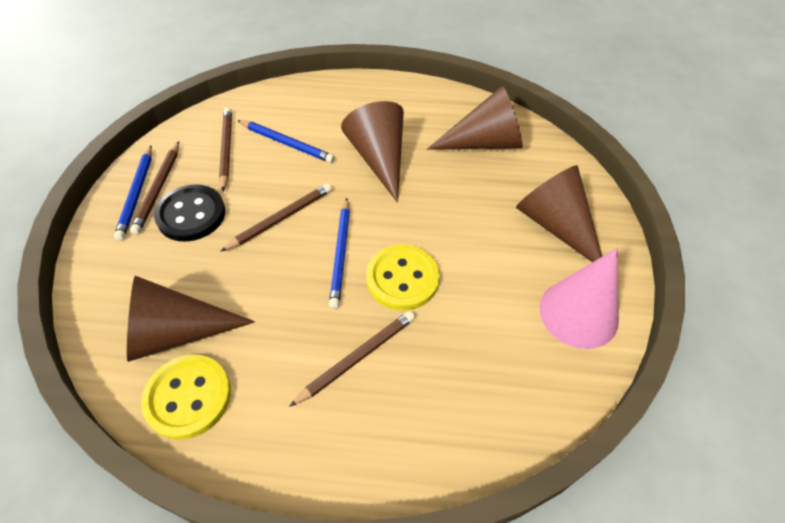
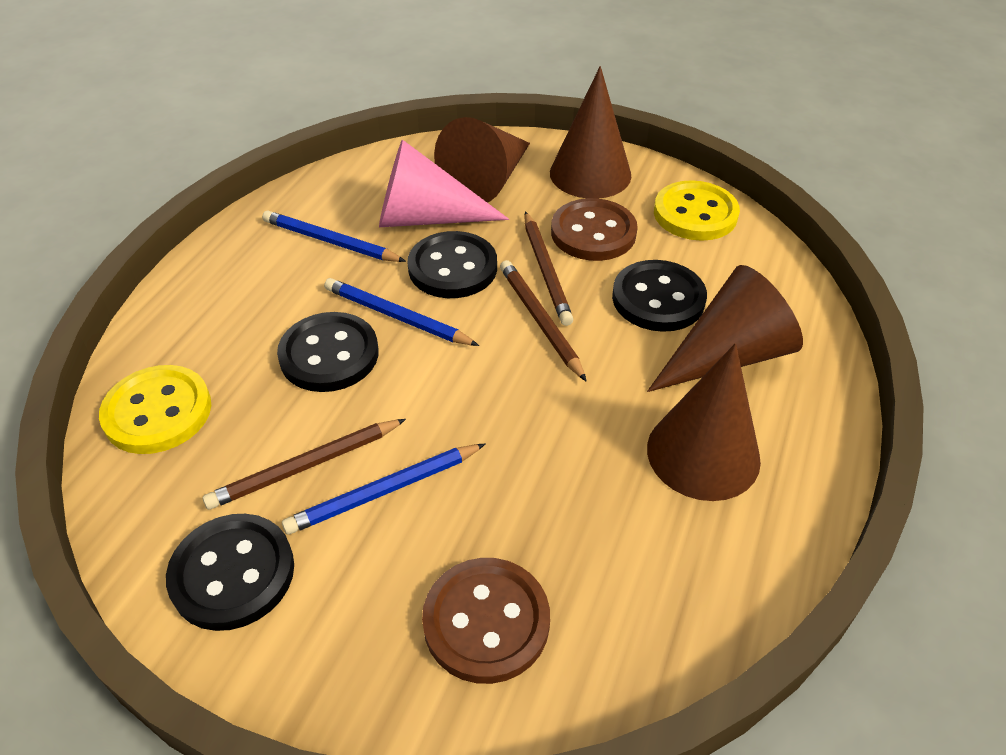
black button: [154,184,225,242] = 1 -> [166,514,294,631] [277,312,378,392] [408,231,497,298] [612,260,707,332] = 4
brown button: none = 0 -> [422,558,550,684] [551,198,638,261] = 2
brown pencil: [130,141,179,235] [219,107,232,191] [220,183,332,252] [289,311,415,407] = 4 -> [203,419,406,510] [500,260,587,382] [524,211,573,326] = 3

